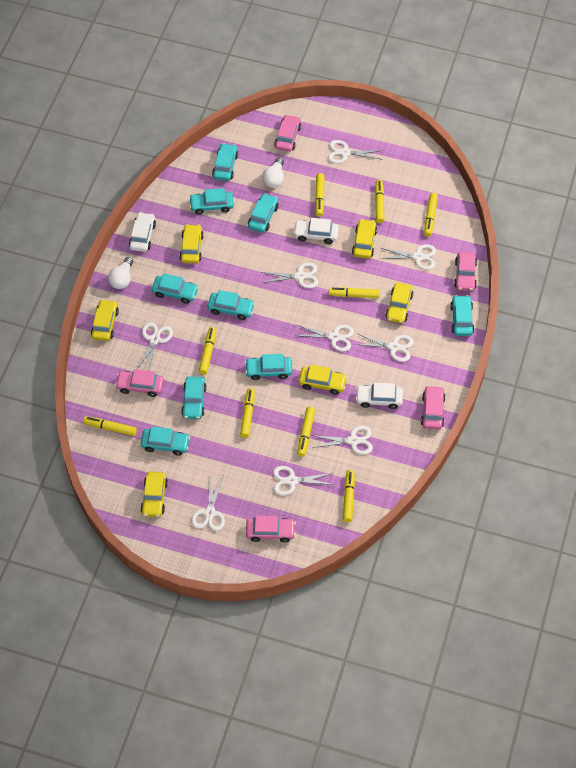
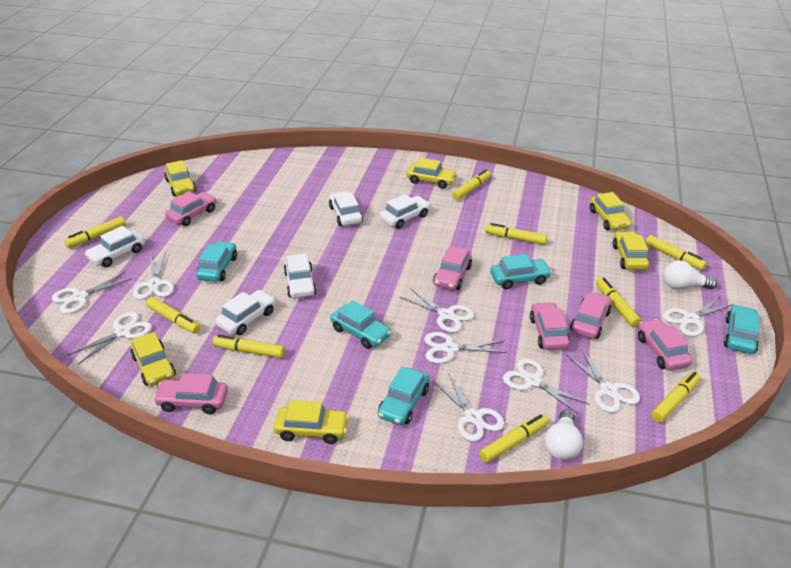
pink car: [115,369,164,397] [246,516,296,542] [274,114,301,152] [421,385,446,430] [454,252,477,291] = 5 -> [153,373,228,414] [165,191,217,226] [433,246,472,290] [530,302,570,350] [570,292,612,339] [638,319,692,370] = 6
turquoise car: [141,426,190,456] [152,273,199,304] [181,376,207,419] [189,188,234,215] [207,290,255,320] [212,143,238,181] [245,354,292,380] [248,193,279,233] [450,295,474,336] = 9 -> [196,241,237,282] [330,300,391,349] [378,366,429,425] [491,254,552,289] [724,305,759,354] = 5
white car: [129,212,156,252] [293,218,339,244] [355,383,403,409] = 3 -> [84,226,144,267] [216,290,275,335] [284,254,317,298] [329,191,363,226] [380,194,430,229] = 5

